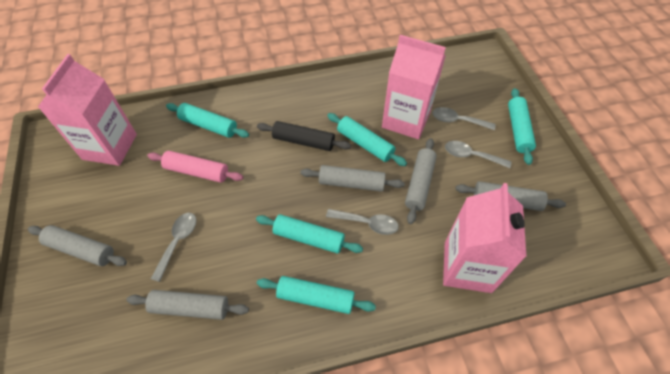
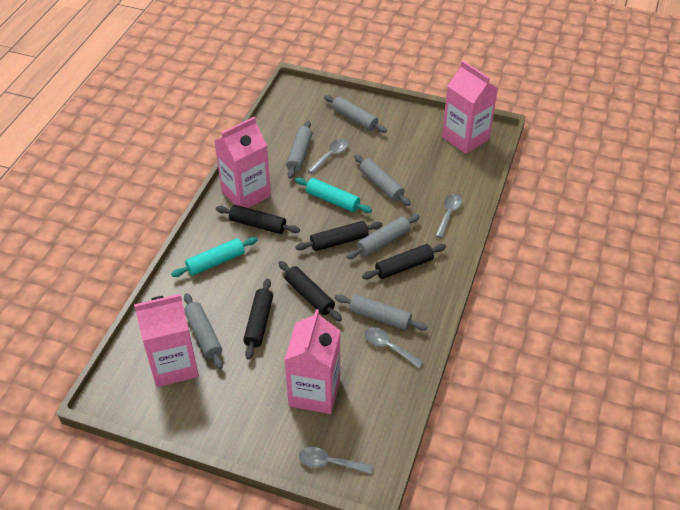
black rolling pin: [257,121,351,151] = 1 -> [216,205,300,234] [243,278,273,360] [278,261,342,322] [295,221,382,251] [362,244,446,279] = 5
grey rolling pin: [28,225,127,266] [126,290,249,320] [300,165,405,192] [405,138,437,224] [455,181,566,211] = 5 -> [184,293,223,369] [286,121,312,179] [324,95,387,133] [335,294,428,330] [347,214,420,259] [354,155,411,206] = 6
pink carton: [38,54,137,166] [382,35,446,139] [443,183,526,293] = 3 -> [134,294,199,387] [214,117,271,208] [285,309,340,414] [442,61,498,154] = 4
pink rolling pin: [147,151,243,183] = 1 -> none = 0
turquoise rolling pin: [166,103,249,138] [256,214,363,254] [257,276,376,314] [327,113,407,166] [508,88,536,165] = 5 -> [171,237,257,277] [295,177,372,213] = 2

